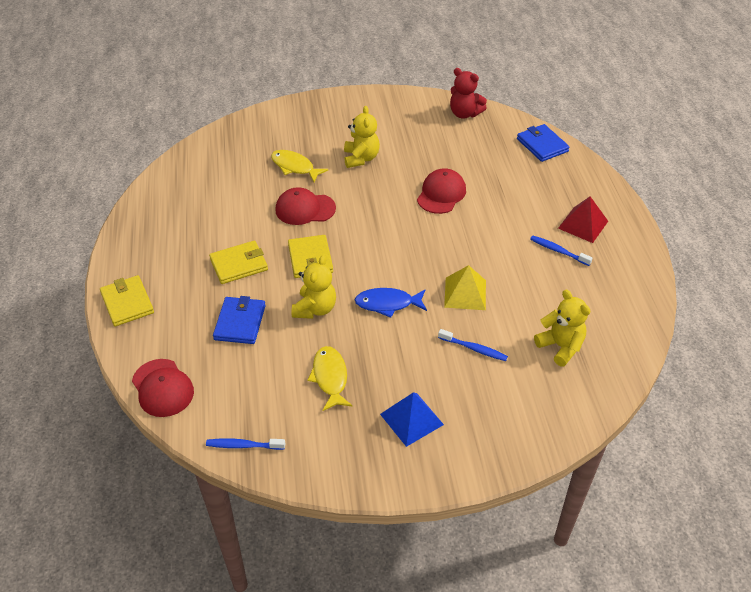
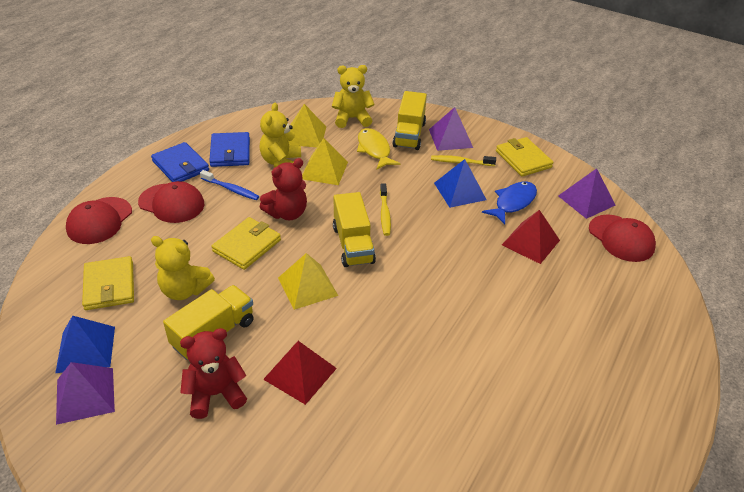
blue pyramid: [380,392,444,447] = 1 -> [55,315,115,373] [434,159,487,208] = 2
blue toothbrush: [206,438,285,450] [438,329,508,361] [530,235,593,266] = 3 -> [200,170,259,200] = 1
purple pyramid: none = 0 -> [56,362,115,425] [429,107,473,151] [558,168,616,219] = 3
red pyramid: [558,196,608,243] = 1 -> [263,341,337,405] [502,210,560,264] = 2
red teddy bear: [450,68,487,119] = 1 -> [180,328,247,419] [260,158,307,220] = 2
yellow fish: [271,150,328,182] [307,346,352,411] = 2 -> [357,128,400,170] = 1
yellow pyramid: [444,265,486,310] = 1 -> [278,253,338,310] [288,104,326,147] [302,138,348,185] = 3
yellow toothbrush: none = 0 -> [380,183,391,236] [431,155,496,166] = 2
yellow truck: none = 0 -> [163,285,254,360] [333,192,376,267] [393,91,427,150] = 3

